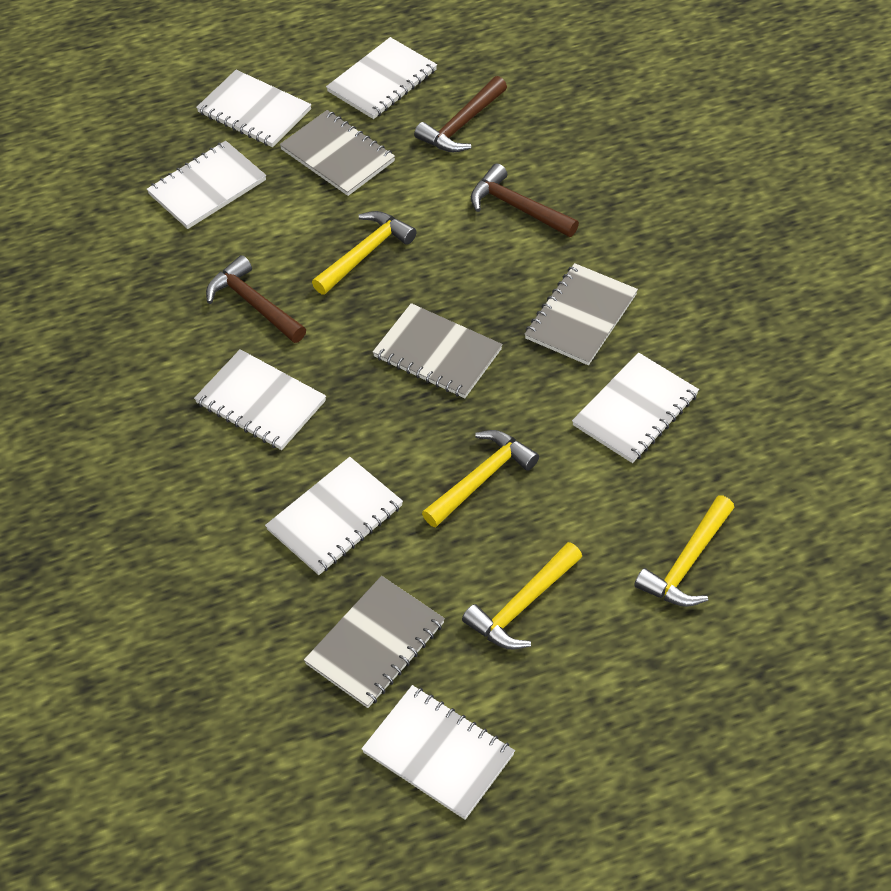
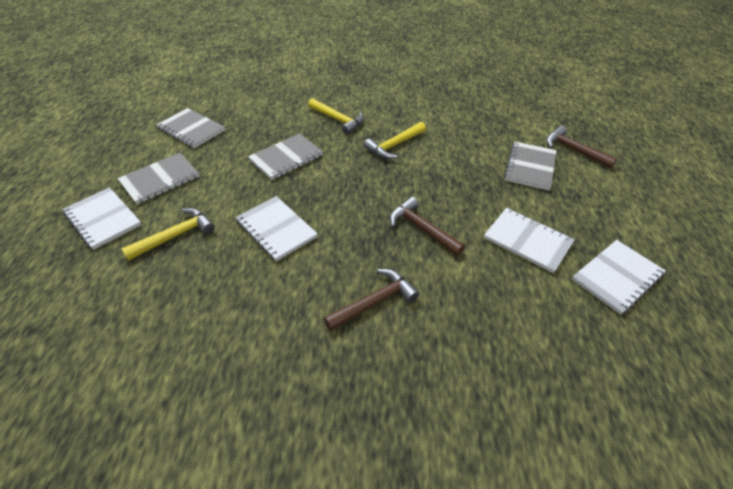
white notebook: [147,141,266,229] [194,349,326,450] [196,70,311,147] [265,457,403,575] [326,37,437,119] [361,685,515,820] [572,353,699,463] = 7 -> [62,187,141,250] [236,196,318,261] [484,208,575,273] [572,240,666,315] = 4
yellow hammer: [312,211,416,295] [422,430,539,528] [462,542,582,649] [634,495,735,607] = 4 -> [121,208,215,261] [308,98,364,134] [364,122,426,159] = 3

